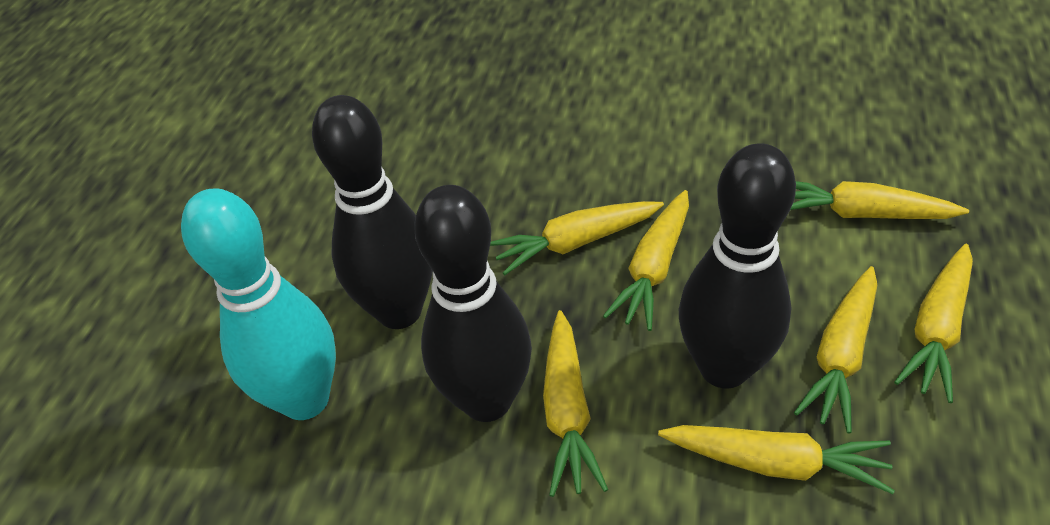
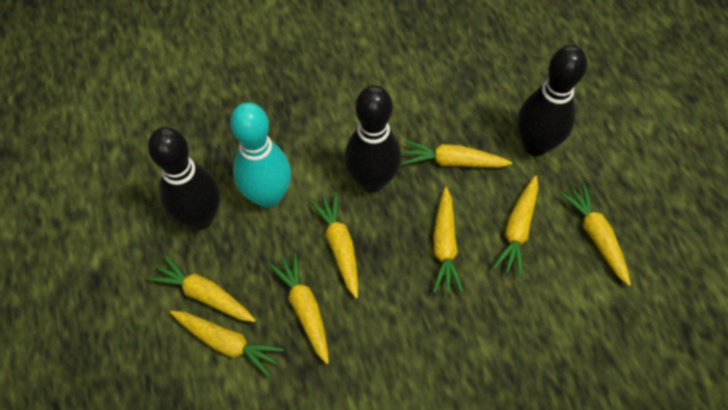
yellow carrot: [490,201,664,275] [543,310,608,497] [603,190,689,331] [658,425,895,494] [790,181,969,219] [794,266,877,433] [894,244,973,403] = 7 -> [148,255,256,322] [170,311,284,377] [269,252,329,364] [310,192,358,298] [402,141,512,168] [433,187,464,294] [493,175,538,278] [560,183,631,286] = 8

